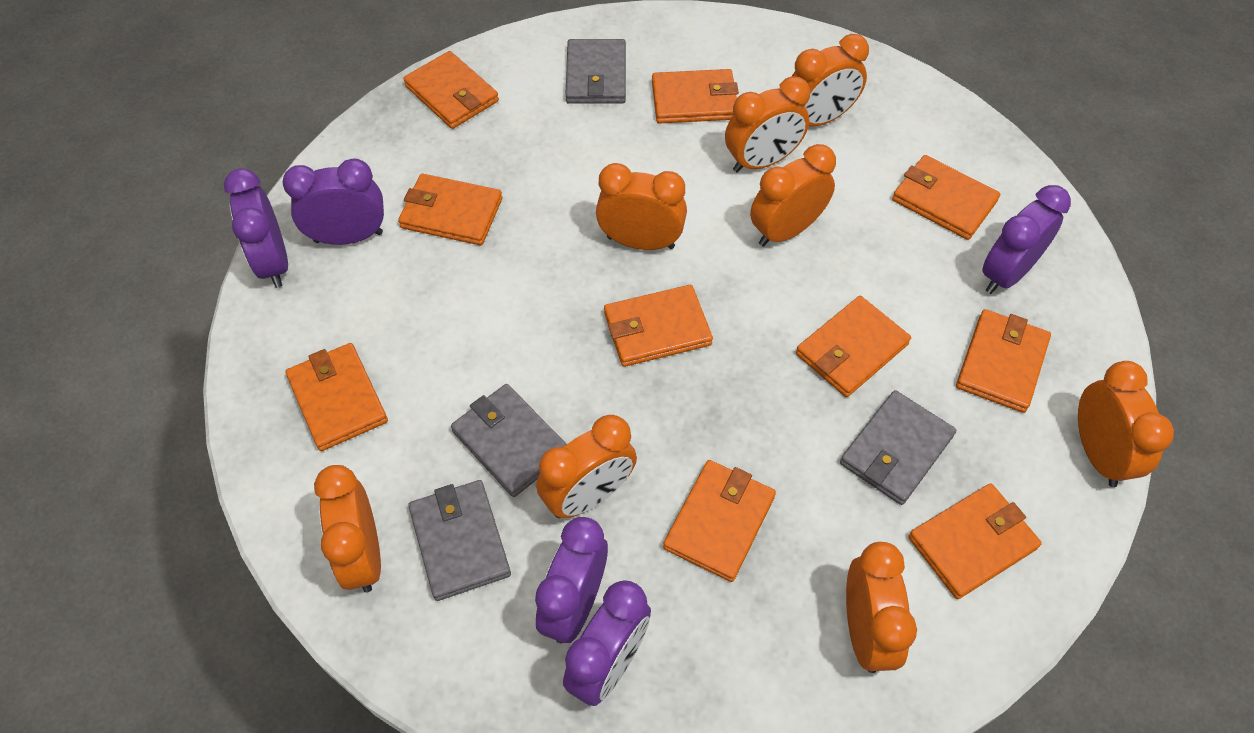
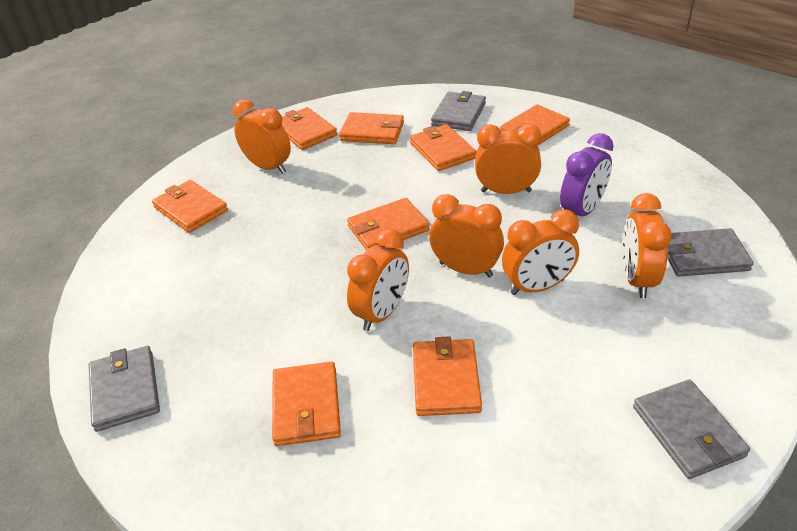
orange clock: [314,465,381,593] [536,415,637,518] [596,163,687,250] [725,76,810,172] [750,144,836,246] [792,34,869,126] [846,542,917,673] [1078,361,1174,487] = 8 -> [233,99,291,174] [347,228,409,331] [429,194,504,278] [475,124,541,194] [502,209,579,295] [623,193,672,298] = 6
orange wallet: [285,343,388,451] [398,174,502,245] [403,51,499,129] [604,285,713,367] [652,69,739,124] [663,460,776,582] [796,296,911,397] [892,155,1000,240] [908,483,1042,599] [956,309,1051,413] = 10 -> [152,180,228,233] [272,361,341,446] [282,107,337,150] [339,112,404,144] [347,198,430,250] [410,124,477,171] [413,336,482,416] [500,104,570,145] = 8
purple clock: [224,168,288,288] [282,158,384,245] [535,517,608,643] [563,580,651,706] [982,185,1071,294] = 5 -> [560,133,614,216] = 1

